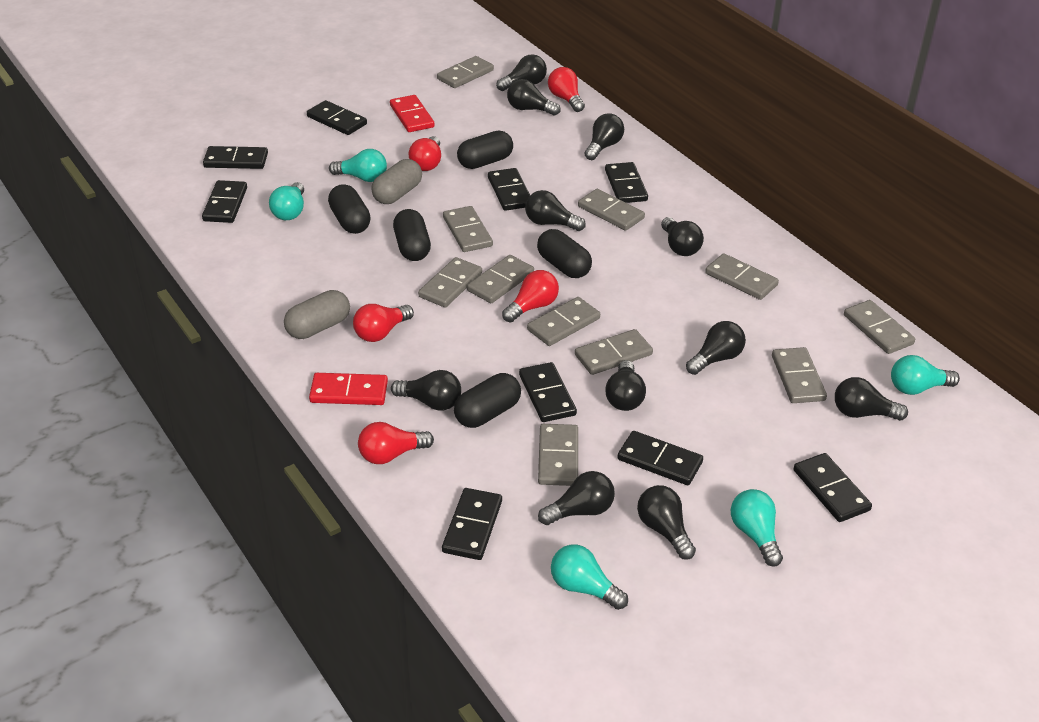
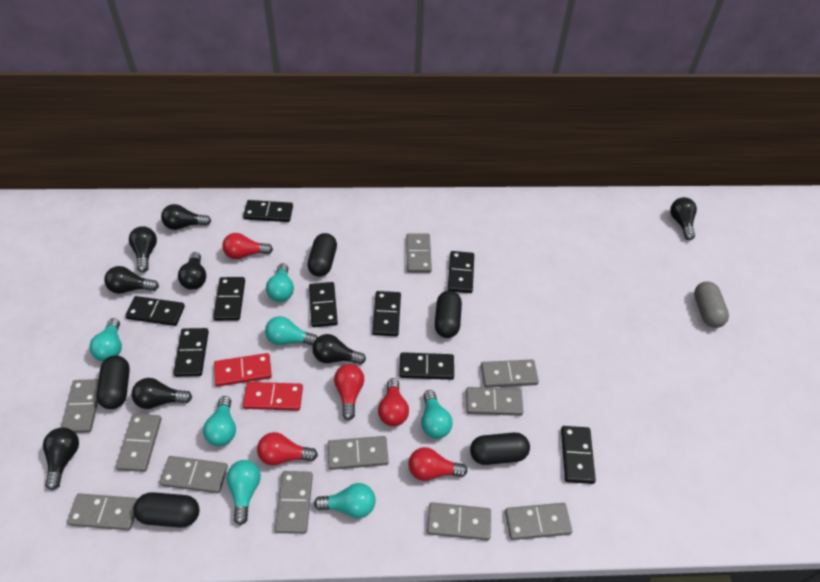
black light bulb: [391,370,461,411] [496,54,547,91] [507,79,561,116] [525,190,586,231] [538,471,615,525] [584,113,624,160] [605,360,646,411] [637,485,696,560] [661,217,704,256] [686,321,746,375] [835,377,908,421] = 11 -> [43,428,79,490] [104,266,159,294] [129,226,157,273] [131,378,192,409] [161,204,211,230] [178,252,206,290] [312,334,366,365] [670,197,697,240] = 8
grey capsule: [284,290,350,339] [371,159,422,204] = 2 -> [694,282,729,328] = 1
turquoise light bulb: [269,182,304,220] [329,149,387,182] [551,544,628,610] [731,489,783,567] [891,355,960,395] = 5 -> [89,318,122,361] [203,396,236,446] [226,460,261,525] [265,316,318,346] [266,263,294,302] [314,483,376,518] [421,390,453,439] = 7

